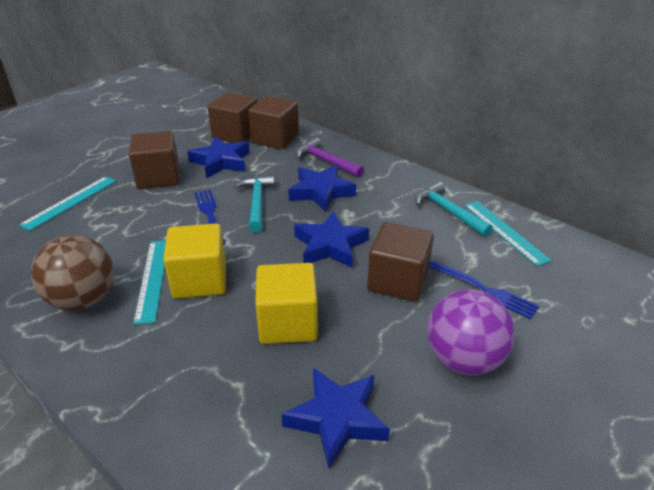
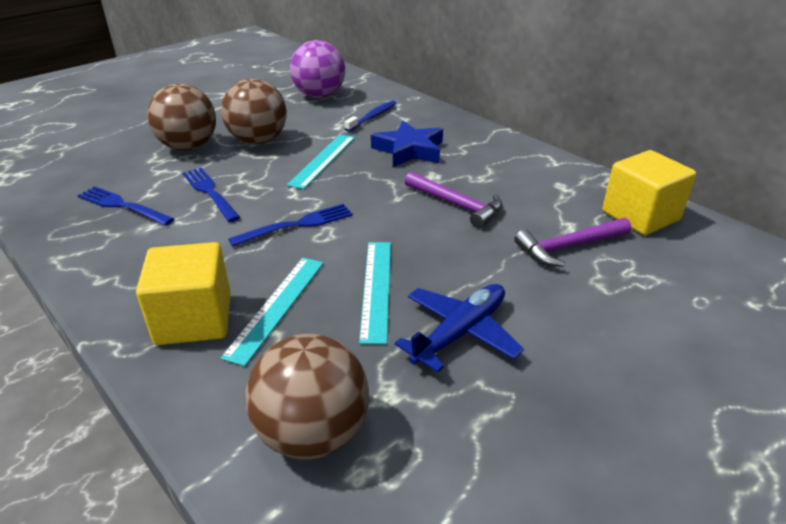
blue fork: [194,189,226,245] [429,260,539,319] = 2 -> [77,186,174,226] [182,168,240,222] [228,204,353,247] = 3
blue plane: none = 0 -> [395,284,524,373] = 1
blue star: [187,137,250,178] [282,368,390,468] [288,165,356,212] [294,211,369,268] = 4 -> [371,121,443,167] = 1
blue toothbrush: none = 0 -> [345,100,397,132] = 1
brown ball: [31,235,114,311] = 1 -> [147,84,216,151] [221,78,287,144] [246,334,369,459] = 3
brown cube: [129,131,179,189] [208,92,258,143] [248,96,299,149] [367,222,434,302] = 4 -> none = 0
purple hammer: [296,137,364,178] = 1 -> [405,172,503,228] [514,218,631,267] = 2
turquoise hammer: [234,175,275,232] [415,182,493,237] = 2 -> none = 0

